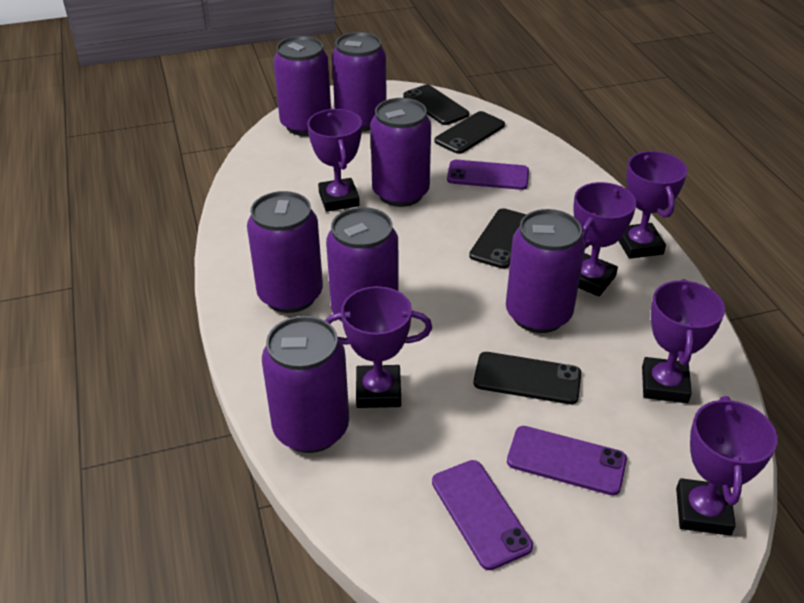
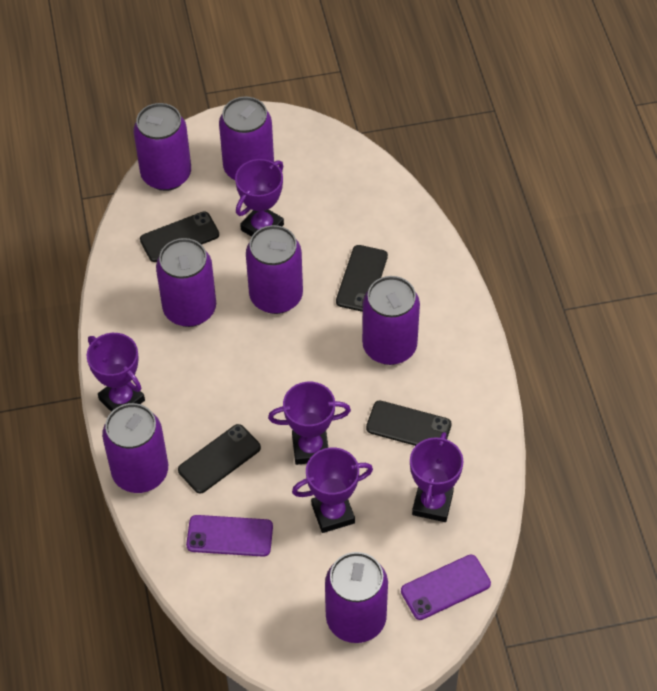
purple phone: [432,460,533,570] [447,160,529,190] [507,426,627,496] = 3 -> [186,515,273,557] [401,554,491,620] = 2
purple trophy: [307,109,362,212] [325,286,432,408] [573,182,637,297] [618,151,688,259] [642,279,725,403] [676,396,778,536] = 6 -> [87,333,145,412] [235,159,284,237] [268,382,351,465] [292,447,373,533] [410,432,463,522] = 5

